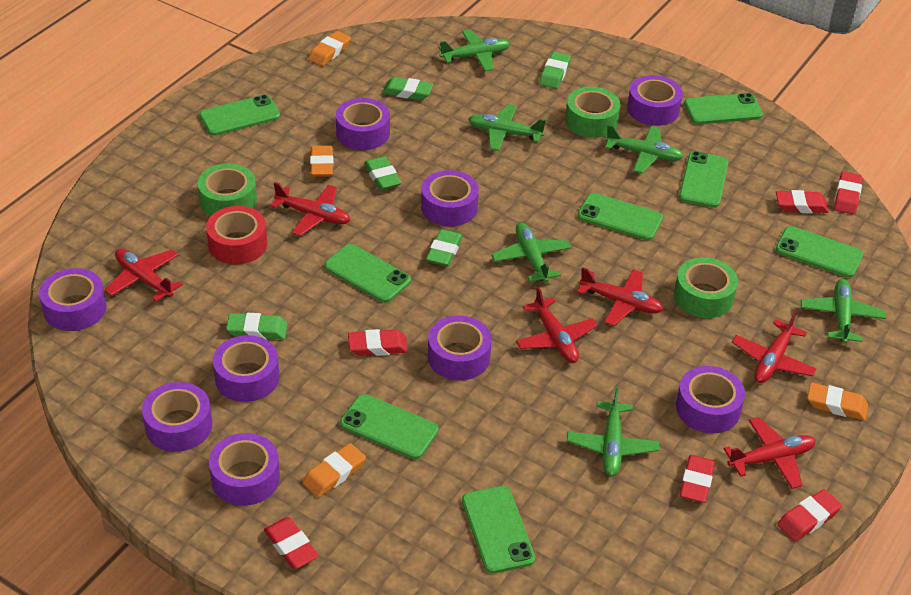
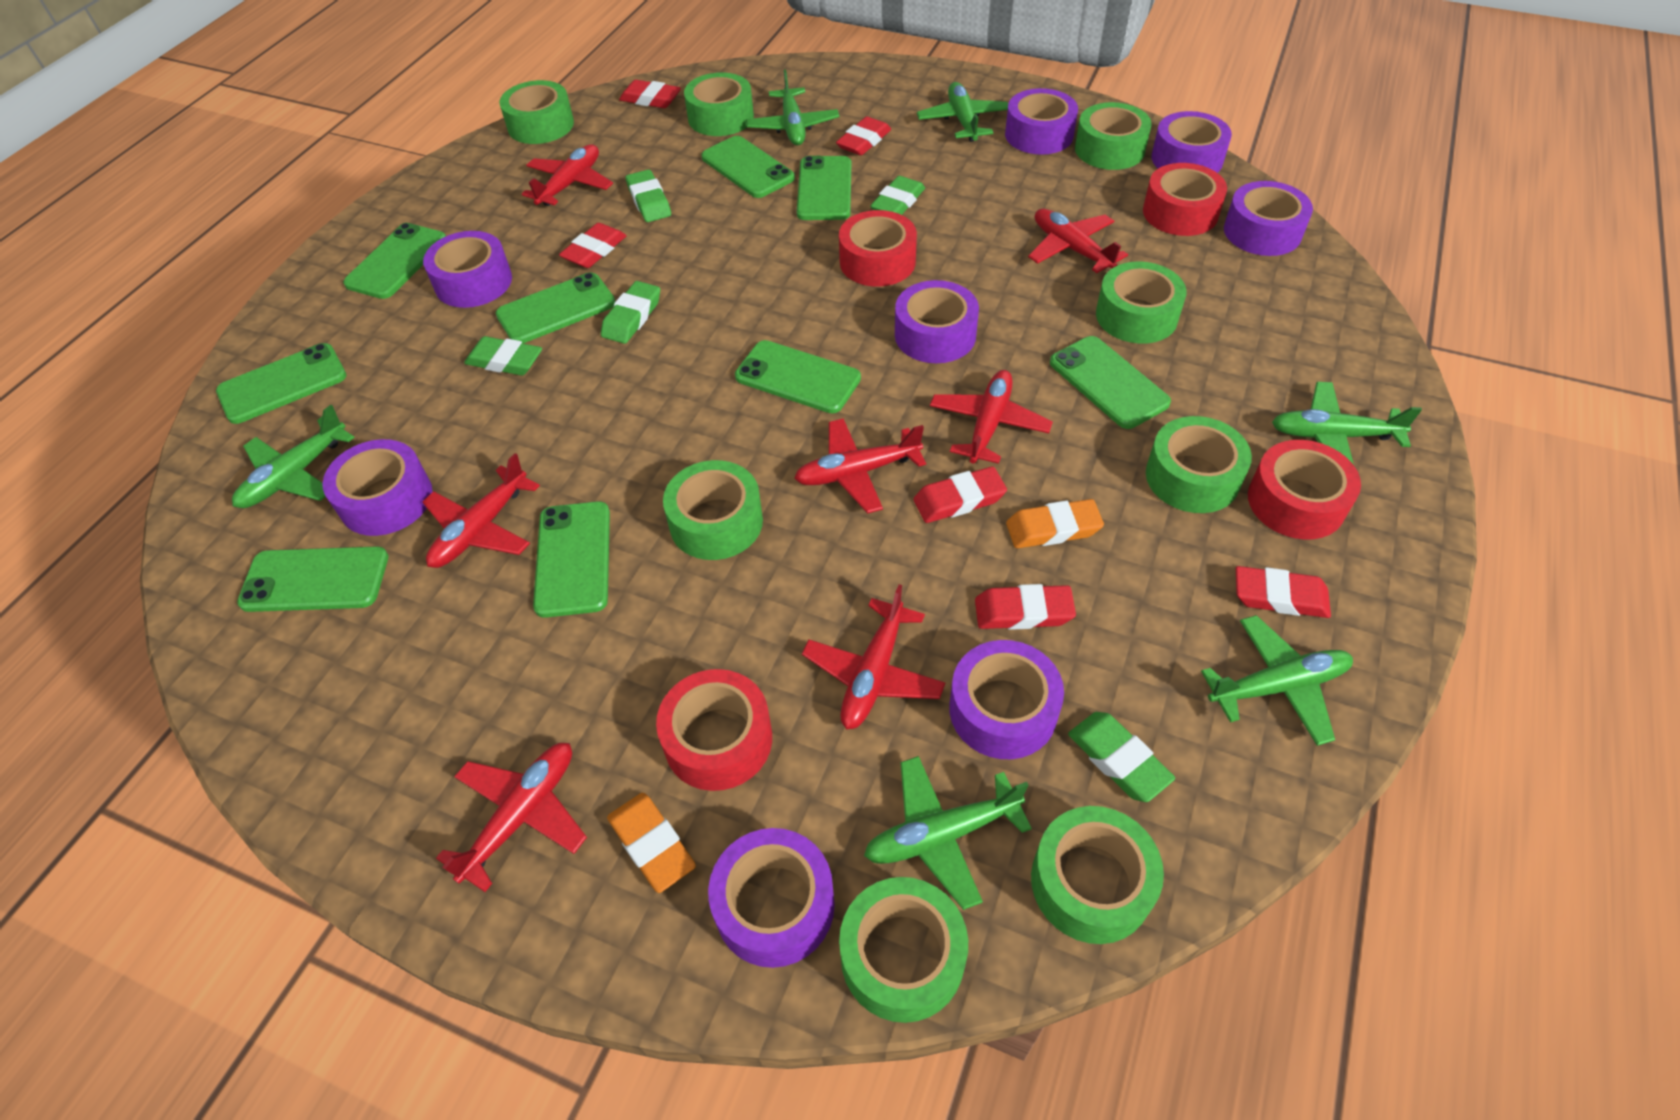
green phone: [199,95,280,136] [324,244,411,303] [340,394,439,459] [462,486,535,573] [577,193,663,241] [679,151,729,208] [684,93,763,124] [775,226,863,278] = 8 -> [216,343,347,424] [237,546,388,612] [343,223,446,299] [496,273,615,343] [533,501,610,618] [701,136,795,198] [735,340,861,413] [797,156,851,220] [1050,336,1171,429] = 9
green tape: [197,163,257,216] [565,87,620,138] [674,257,738,318] = 3 -> [499,80,574,144] [663,460,763,560] [684,72,754,136] [839,877,968,1023] [1031,806,1164,944] [1075,102,1152,170] [1096,262,1186,344] [1146,416,1252,513] = 8
orange eraser: [303,443,366,497] [308,31,351,66] [310,145,333,177] [807,383,868,420] = 4 -> [607,793,696,893] [1006,499,1104,548] = 2
purple tape: [39,268,106,331] [142,382,212,452] [209,433,280,506] [213,335,279,402] [336,98,390,150] [421,170,479,226] [428,315,492,380] [627,75,683,126] [676,366,745,433] = 9 -> [322,439,433,536] [423,231,512,308] [708,828,835,968] [895,280,979,363] [949,640,1064,759] [1005,88,1078,155] [1151,111,1232,173] [1224,181,1313,256] = 8
red plane: [105,249,183,301] [270,182,350,236] [516,287,598,363] [577,267,664,326] [724,417,816,489] [732,311,817,383] = 6 -> [422,453,540,568] [436,743,587,892] [522,144,613,206] [794,419,926,514] [802,584,945,729] [930,370,1053,464] [1028,209,1128,273] = 7
red tape: [206,206,267,265] = 1 -> [656,669,772,791] [839,210,917,287] [1143,163,1227,236] [1248,440,1361,539] = 4

